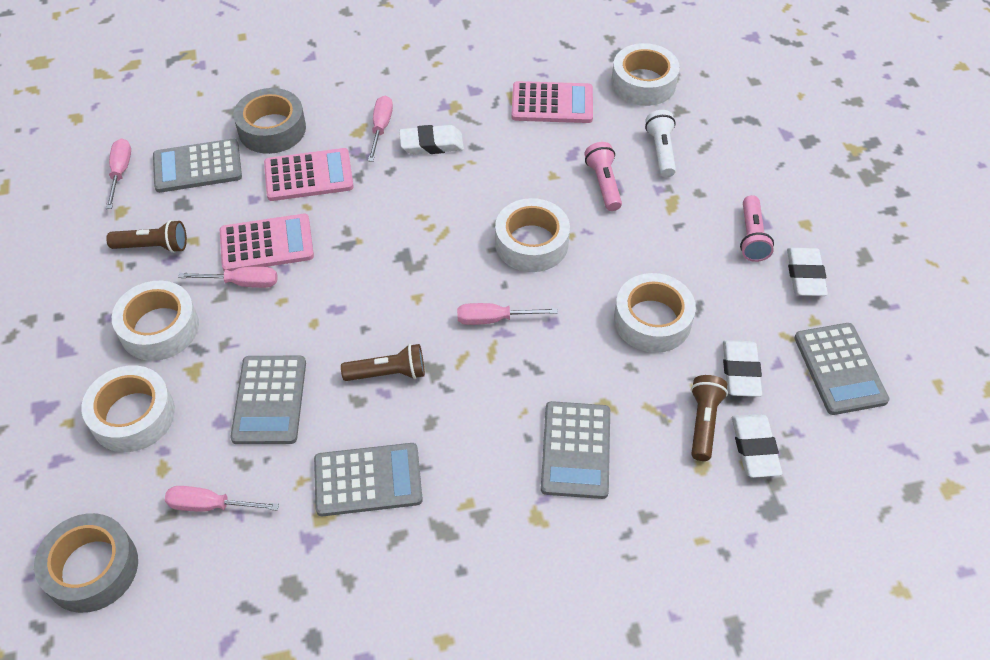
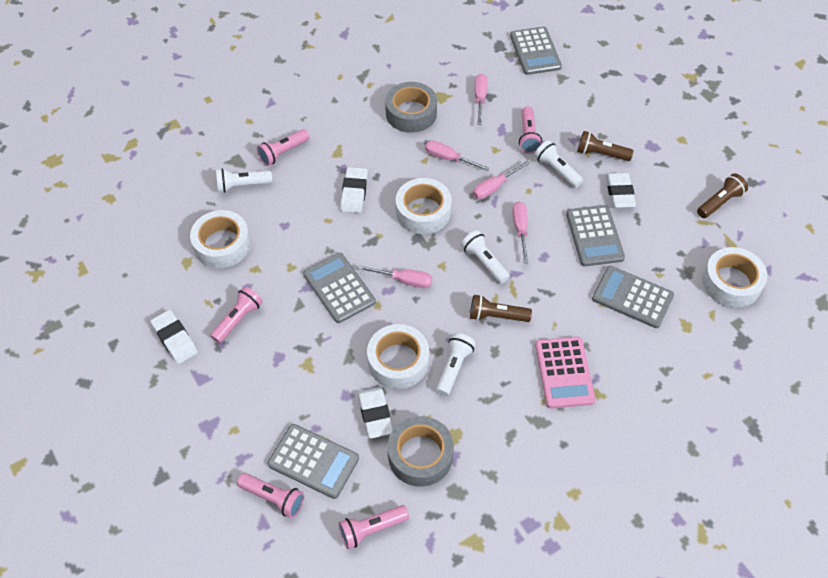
pink calculator: [220,214,314,271] [264,148,354,201] [512,81,593,123] = 3 -> [535,337,596,408] = 1
pink flashlight: [584,142,622,211] [740,195,774,262] = 2 -> [210,287,263,343] [237,473,304,518] [257,129,309,166] [338,505,409,549] [519,107,542,154] = 5
white flashlight: [645,110,676,177] = 1 -> [216,168,272,193] [436,333,476,396] [461,230,510,284] [534,140,583,188] = 4
white tape: [81,365,175,452] [112,281,199,361] [495,198,570,272] [611,43,680,106] [614,273,696,353] = 5 -> [190,210,251,268] [367,324,429,389] [396,178,452,234] [702,247,767,307] = 4

